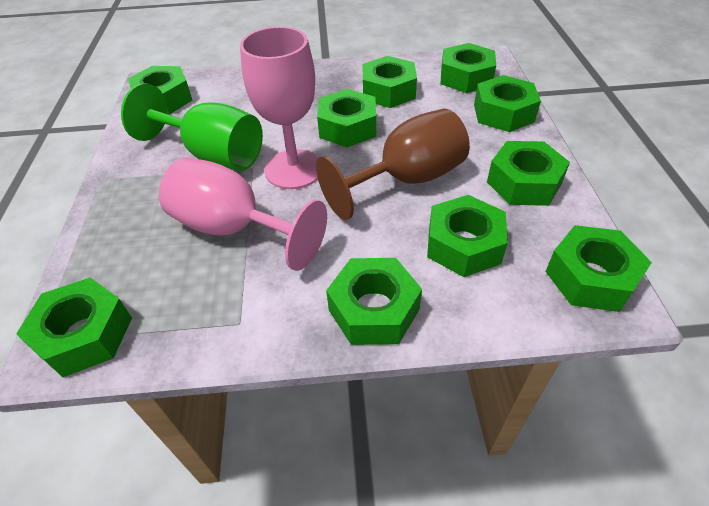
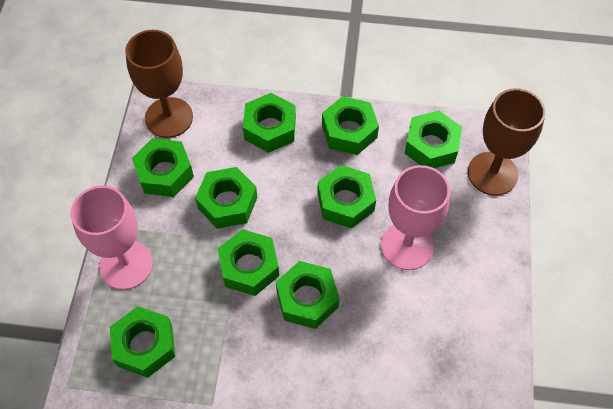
brown goblet: [316,109,470,220] = 1 -> [125,30,193,138] [468,88,546,196] = 2
green goblet: [121,83,263,171] = 1 -> none = 0
green nut: [16,277,132,377] [128,66,192,115] [317,89,376,148] [326,258,422,345] [362,56,417,108] [427,195,508,277] [441,43,496,93] [474,75,541,132] [487,141,570,206] [545,225,652,312] = 10 -> [110,306,175,378] [132,138,194,197] [195,167,257,229] [218,229,279,296] [243,93,296,153] [276,261,339,329] [317,165,376,228] [322,96,379,155] [405,110,462,168] = 9

